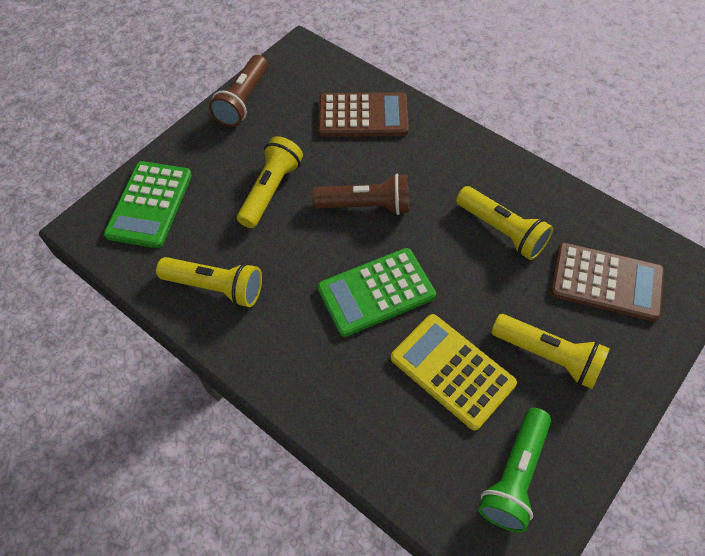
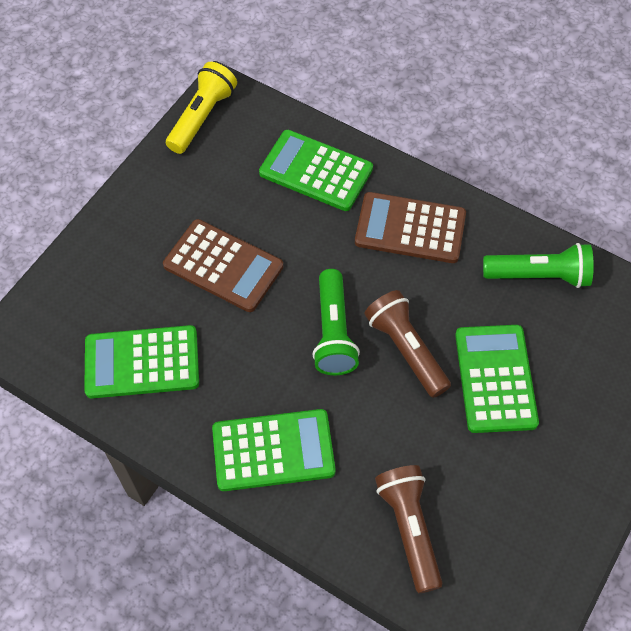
green calculator: [104,161,192,248] [318,248,436,337] = 2 -> [84,325,199,398] [212,409,336,491] [259,130,373,211] [455,325,539,433] = 4
green flashlight: [478,408,551,532] = 1 -> [312,269,360,375] [483,243,594,288] = 2
yellow calculator: [391,314,517,430] = 1 -> none = 0
yellow flashlight: [156,257,262,307] [237,136,303,228] [456,186,554,260] [491,314,610,389] = 4 -> [166,62,237,154] = 1

